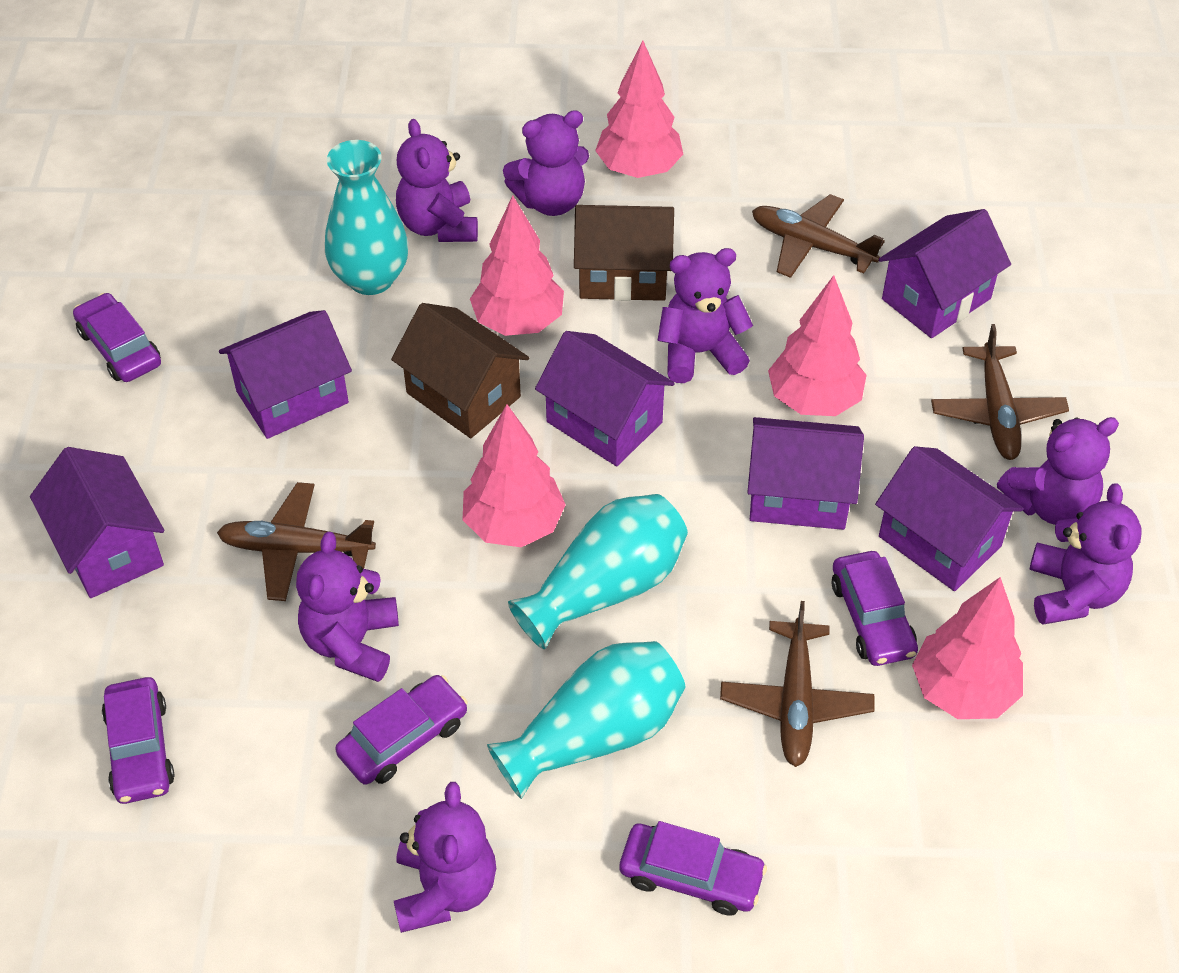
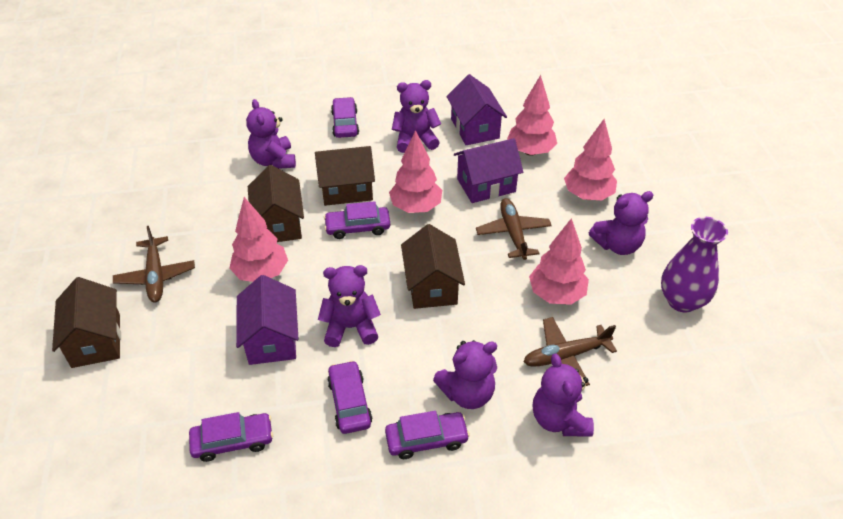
brown house: [391,303,529,438] [574,205,674,301] = 2 -> [52,277,121,368] [248,165,304,242] [315,146,375,206] [401,224,465,309] = 4
brown plane: [217,482,376,601] [720,601,874,767] [752,194,885,278] [931,324,1069,460] = 4 -> [113,226,195,303] [476,198,552,260] [524,317,617,386] = 3
purple house: [30,447,164,598] [219,310,352,439] [535,331,675,466] [747,417,864,530] [875,446,1024,591] [879,209,1011,338] = 6 -> [236,275,299,365] [446,74,507,145] [454,138,523,203] = 3
purple teddy bear: [296,532,399,682] [394,782,496,933] [396,119,478,242] [503,110,589,216] [657,248,753,383] [997,417,1119,525] [1029,483,1142,625] = 7 -> [246,99,296,169] [318,265,381,347] [392,80,441,153] [433,340,497,409] [533,354,594,437] [589,191,653,255] = 6
purple vase: none = 0 -> [661,217,728,313] = 1
turquoise vase: [325,140,408,295] [487,641,686,799] [508,494,688,649] = 3 -> none = 0

